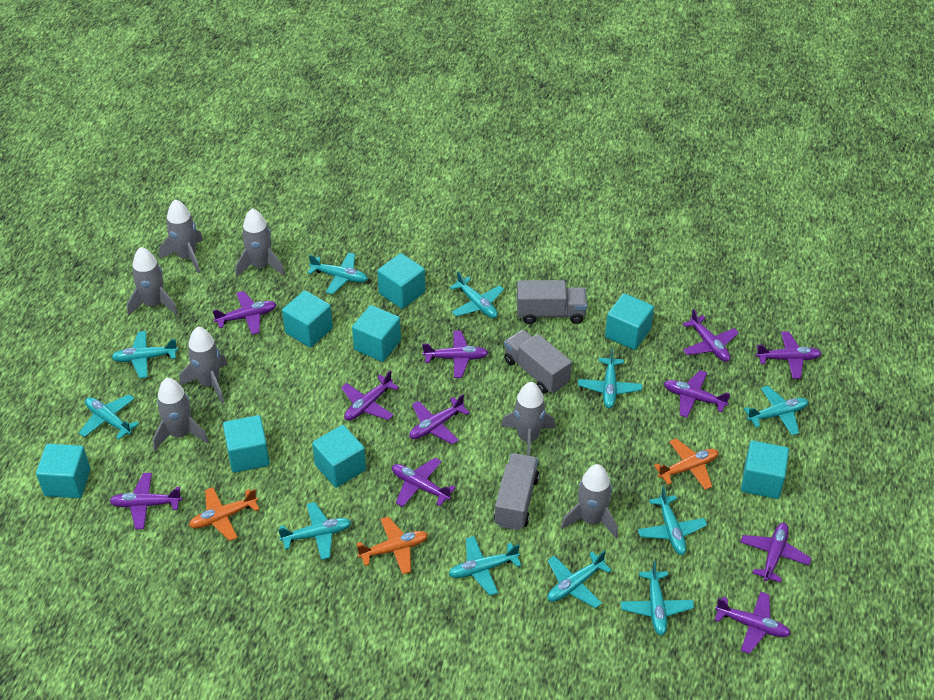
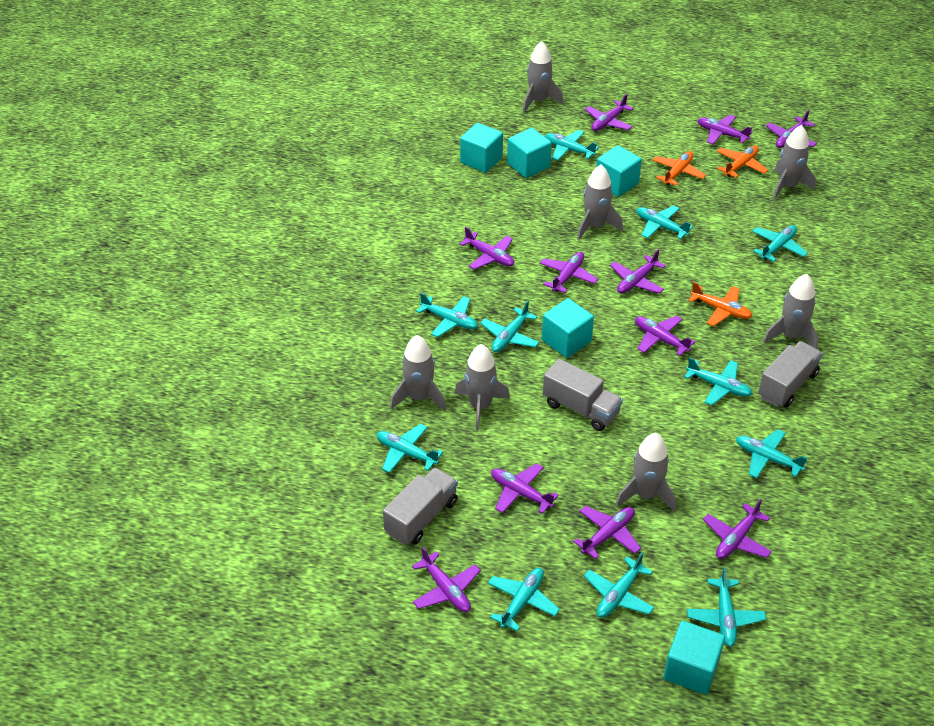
turquoise cube: [36,444,91,498] [223,415,270,473] [282,290,333,348] [312,425,366,488] [352,305,401,362] [377,253,425,309] [605,293,654,350] [741,440,789,499] = 8 -> [460,123,503,173] [507,128,552,178] [542,298,594,358] [596,145,642,197] [664,621,725,695] = 5

